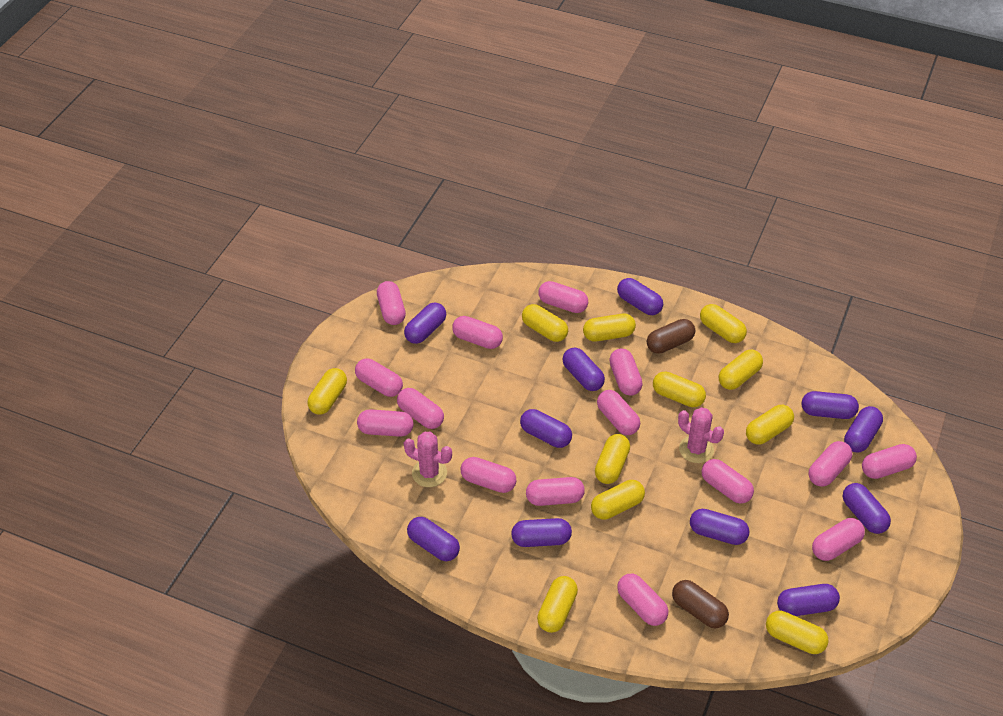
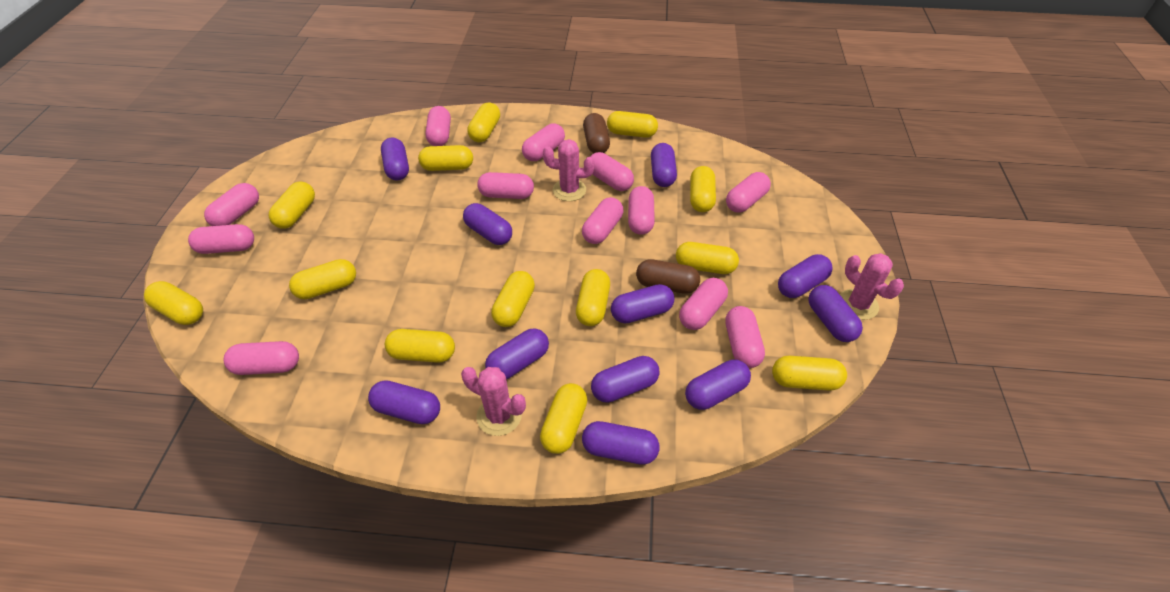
pink cactus: [404,432,452,487] [678,407,724,463] = 2 -> [461,367,526,436] [543,139,594,201] [840,253,904,320] = 3
pink capsule: [355,359,403,397] [357,409,413,437] [377,281,406,325] [397,388,444,429] [452,316,503,349] [461,457,516,493] [526,477,585,506] [538,281,588,313] [597,390,640,435] [609,349,643,396] [617,574,668,626] [702,459,754,504] [808,441,852,487] [812,518,865,561] [862,444,917,479] = 15 -> [188,224,254,254] [204,183,259,226] [224,341,299,375] [425,106,451,146] [477,172,534,199] [522,124,565,161] [582,197,623,244] [590,152,634,191] [628,186,655,235] [679,278,728,330] [725,306,765,368] [726,172,771,213] = 12
yellow capsule: [307,368,347,414] [522,304,568,342] [537,576,578,633] [583,314,636,341] [591,480,645,520] [595,434,630,484] [653,372,706,407] [700,304,747,343] [719,350,763,390] [746,405,794,445] [766,611,829,654] = 11 -> [144,281,203,325] [269,181,315,229] [289,259,356,299] [385,329,455,363] [418,145,473,171] [467,103,500,142] [491,271,535,327] [540,383,587,454] [576,269,610,326] [607,111,658,138] [676,242,739,274] [690,166,716,212] [772,356,847,391] = 13

